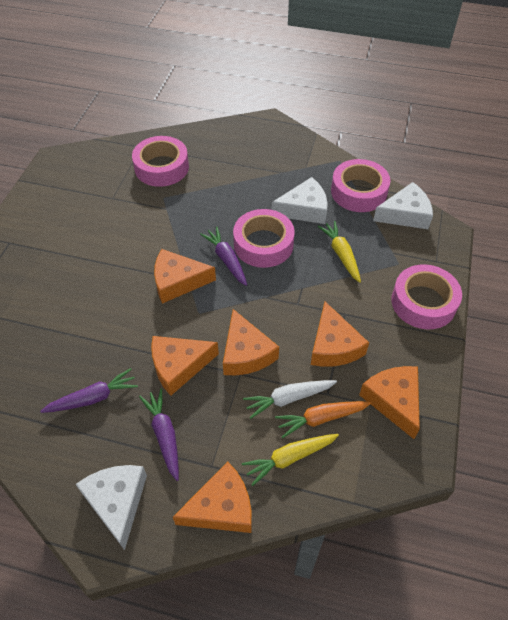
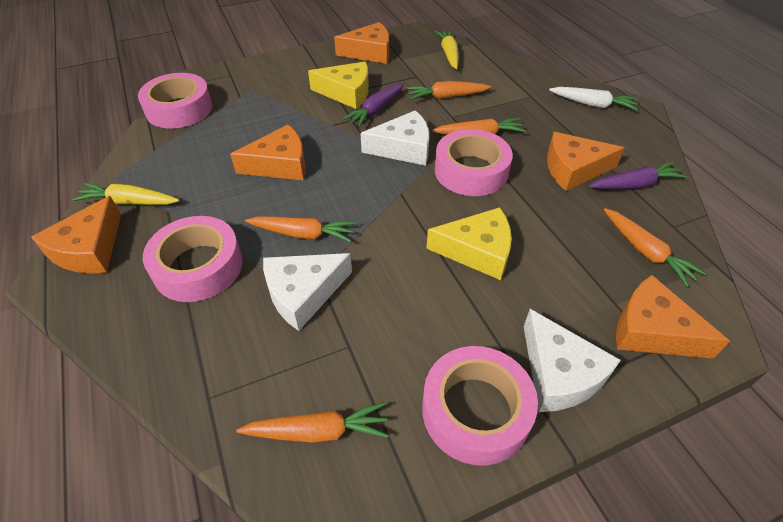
orange carrot: [275,401,371,438] = 1 -> [236,402,389,443] [245,216,356,242] [407,81,491,100] [432,118,526,135] [604,208,706,287] = 5
orange cheese: [151,336,219,396] [154,249,216,304] [173,462,252,533] [223,309,279,375] [311,302,369,367] [359,366,420,439] = 6 -> [31,196,121,274] [230,124,306,180] [334,22,389,64] [547,132,625,191] [616,275,730,359] = 5
purple carrot: [40,368,138,413] [139,389,179,481] [200,227,247,286] = 3 -> [342,83,404,127] [589,161,687,189] = 2
yellow cheese: none = 0 -> [308,62,369,109] [426,207,512,280] = 2

